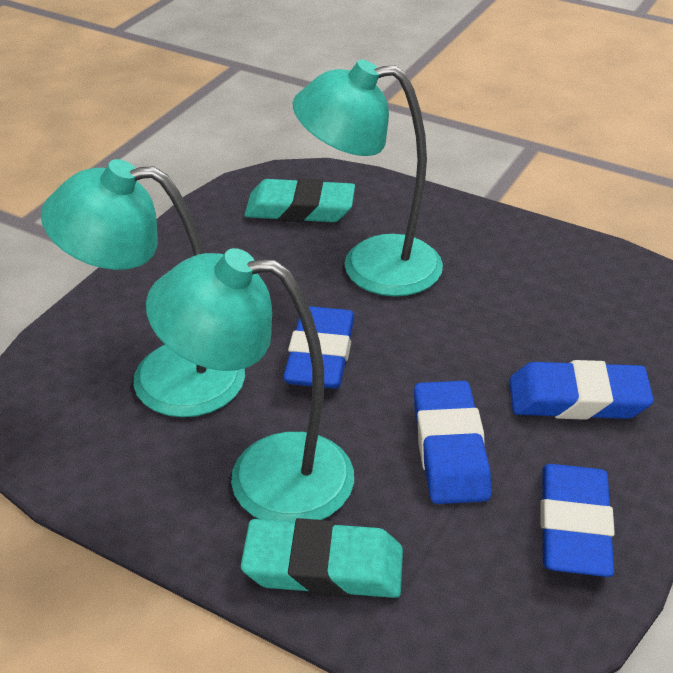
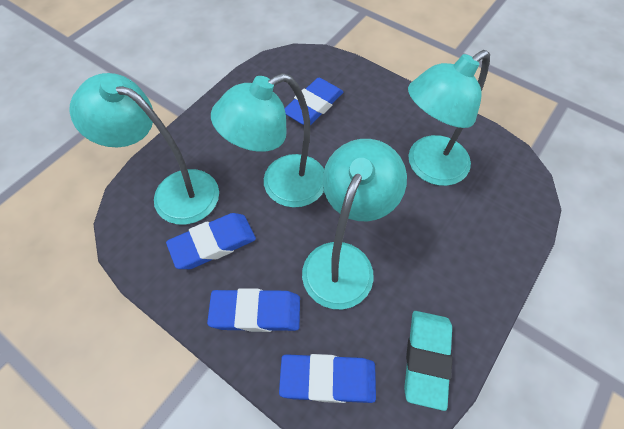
turquoise eraser: [241,518,403,598] [244,178,355,222] = 2 -> [404,311,453,411] = 1
turquoise lamp: [41,159,245,417] [146,248,354,522] [293,60,443,296] = 3 -> [69,73,219,225] [211,73,324,208] [302,139,407,309] [408,50,490,186] = 4

